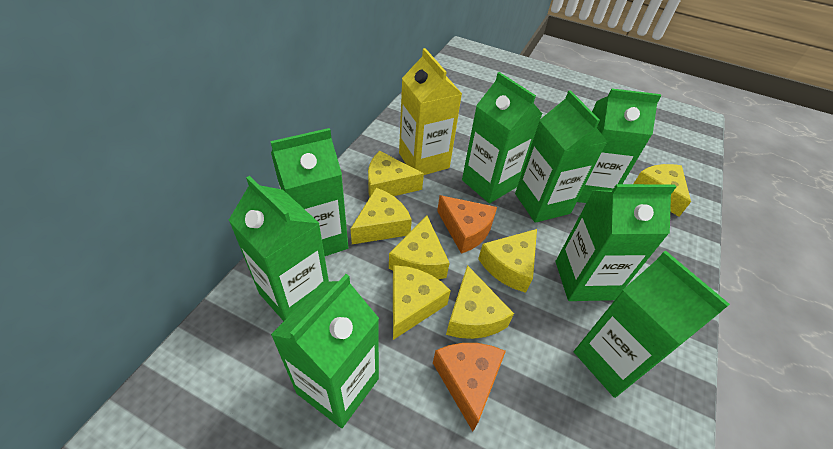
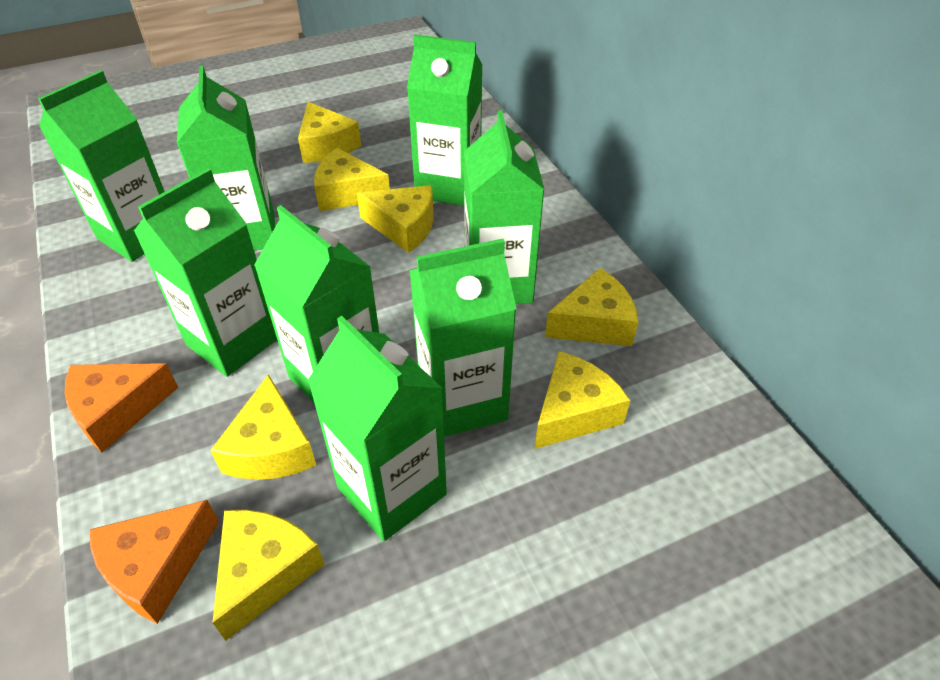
yellow carton: [399,48,462,175] = 1 -> none = 0

